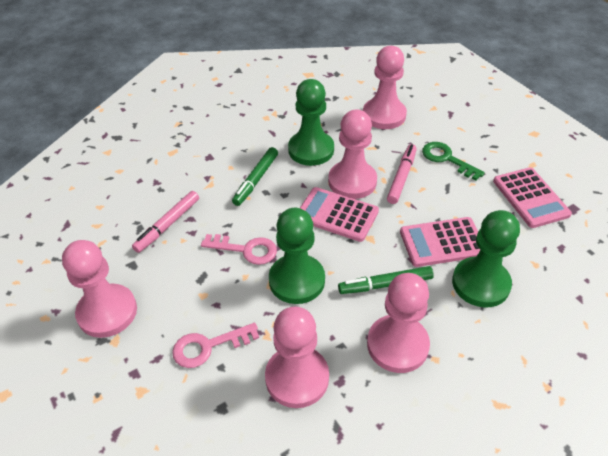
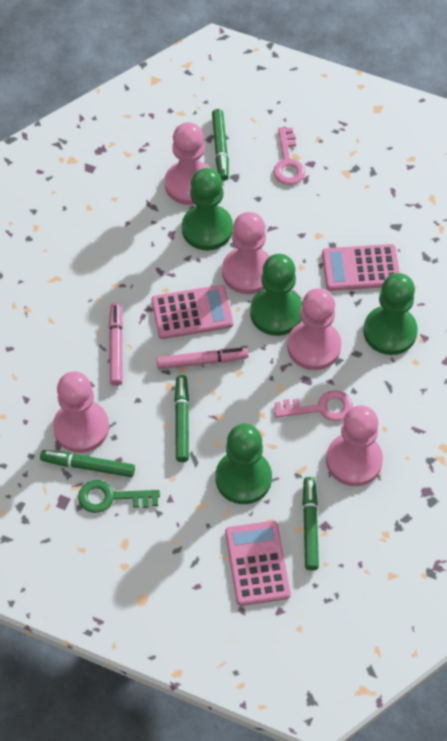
green marker: [232,147,278,206] [338,266,434,294] = 2 -> [40,450,135,477] [174,375,189,462] [212,109,229,181] [303,477,319,570] = 4
green pawn: [269,208,325,304] [288,79,334,166] [452,210,520,307] = 3 -> [182,168,233,250] [216,424,272,504] [250,254,302,336] [363,273,418,355] = 4

